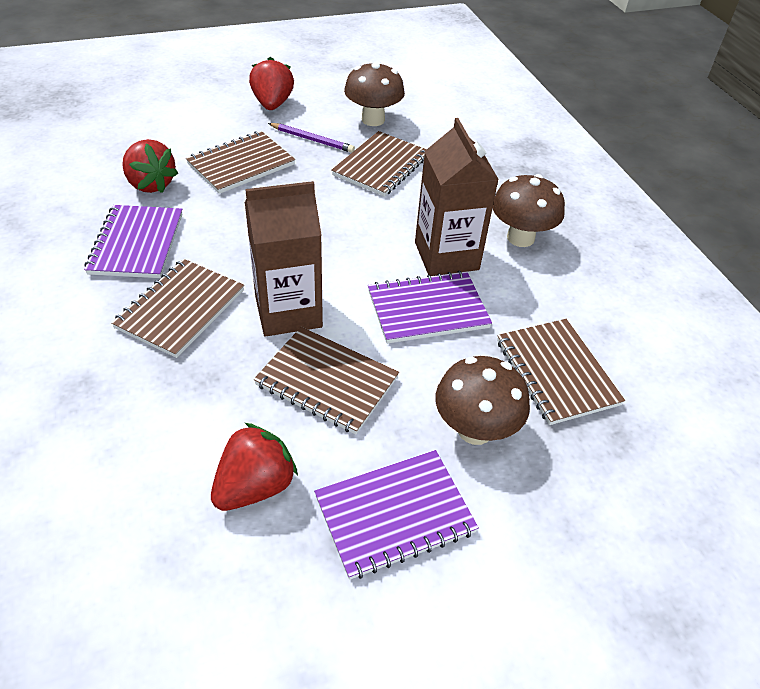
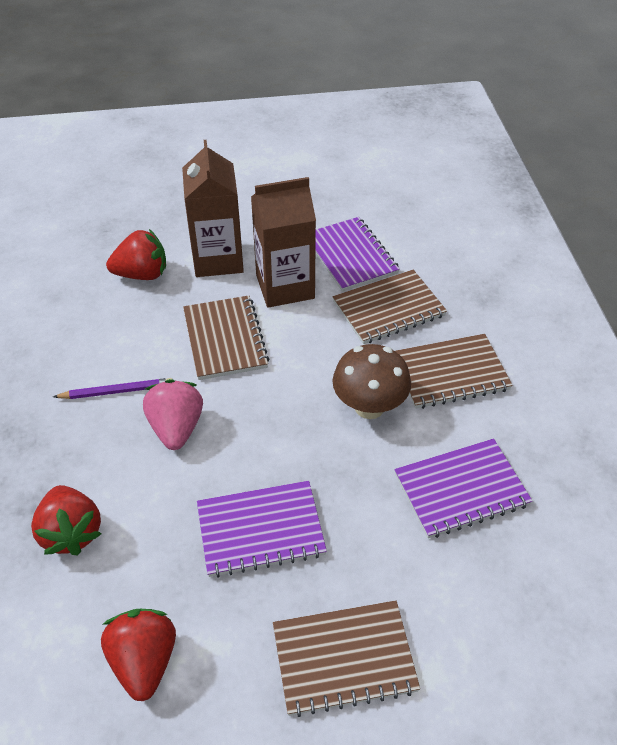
brown mushroom: [344,61,405,126] [435,356,530,445] [493,174,565,247] = 3 -> [332,344,411,419] = 1
brown notebook: [111,259,244,358] [186,131,295,194] [254,327,399,434] [331,131,427,197] [497,319,625,425] = 5 -> [183,296,269,380] [273,600,420,717] [333,270,447,344] [395,334,513,409] = 4
pink strawberry: none = 0 -> [143,379,203,450] = 1

